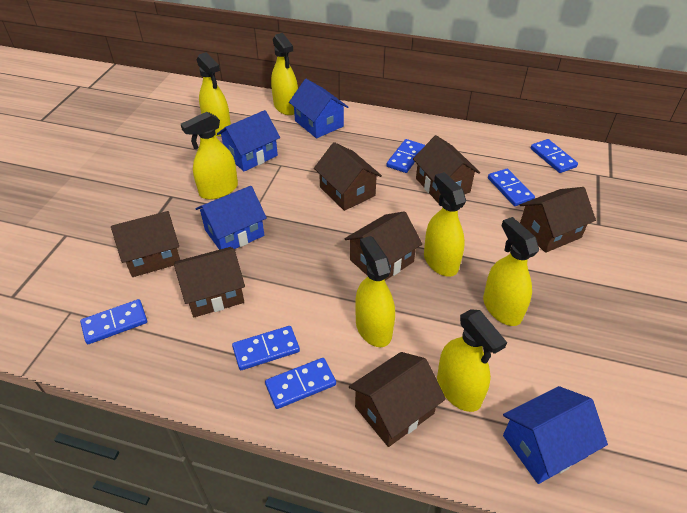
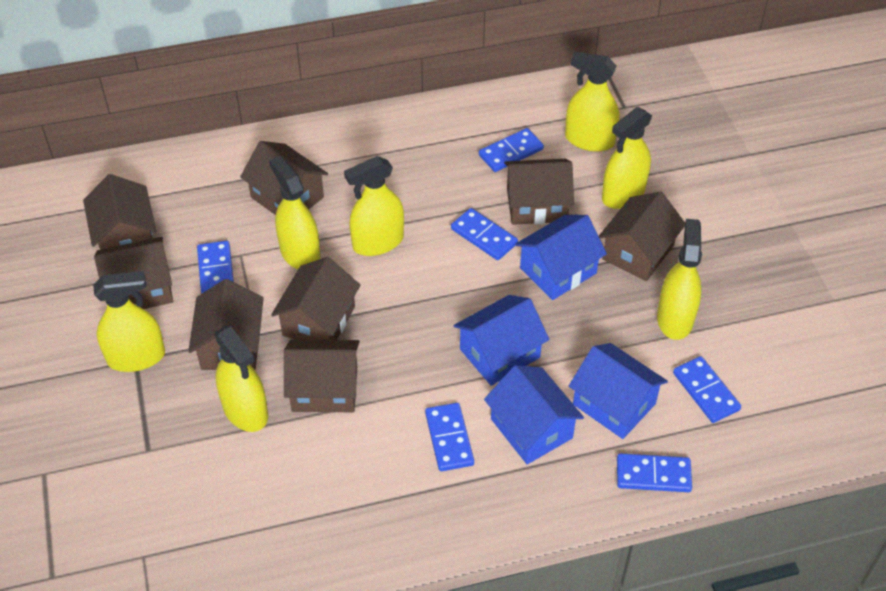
brown house: [111,211,180,277] [174,247,245,317] [314,142,382,211] [344,211,422,280] [349,352,446,447] [413,135,480,203] [520,187,596,253] = 7 -> [83,174,157,250] [94,237,173,309] [188,279,264,370] [240,141,328,215] [271,257,360,340] [284,340,360,412] [504,159,574,225] [599,191,685,281] = 8

